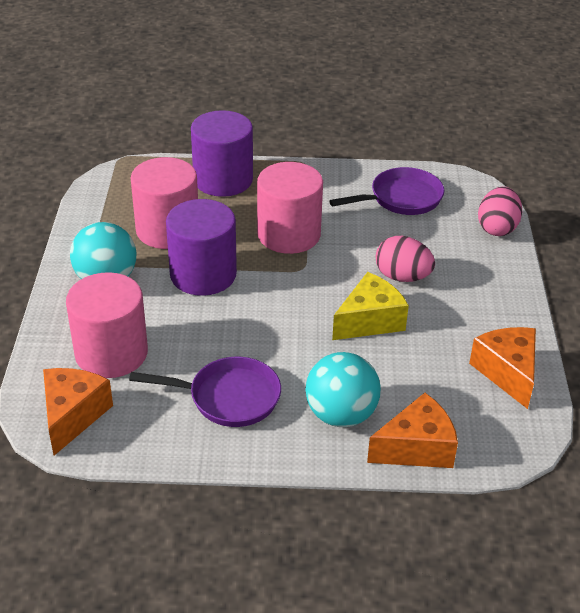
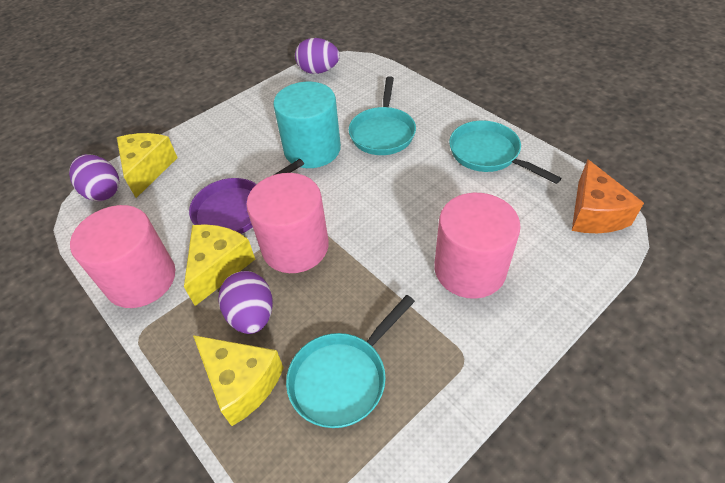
orange cheese: [43,368,113,455] [367,393,458,468] [469,327,536,409] = 3 -> [572,160,644,233] = 1
pink egg: [376,236,435,282] [478,187,522,236] = 2 -> none = 0
purple cylinder: [166,199,237,296] [191,110,253,197] = 2 -> none = 0
purple egg: none = 0 -> [69,154,119,201] [219,271,273,334] [295,38,340,74] = 3
purple pan: [129,357,281,427] [329,167,444,215] = 2 -> [189,159,304,234] = 1
turquoise ball: [70,222,136,279] [305,352,381,427] = 2 -> none = 0
turquoise cylinder: none = 0 -> [273,82,341,168] = 1
turquoise pan: none = 0 -> [286,295,415,428] [349,76,416,155] [449,121,562,184] = 3
yellow cheese: [332,272,409,340] = 1 -> [117,133,178,198] [184,224,255,306] [193,335,284,426] = 3

